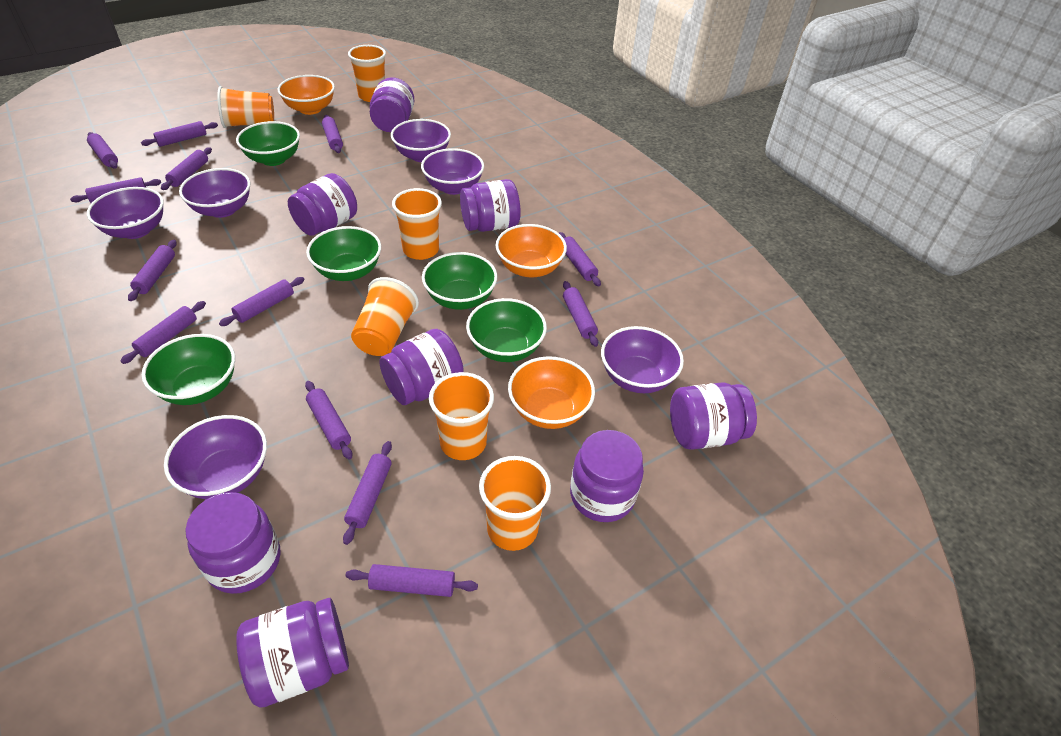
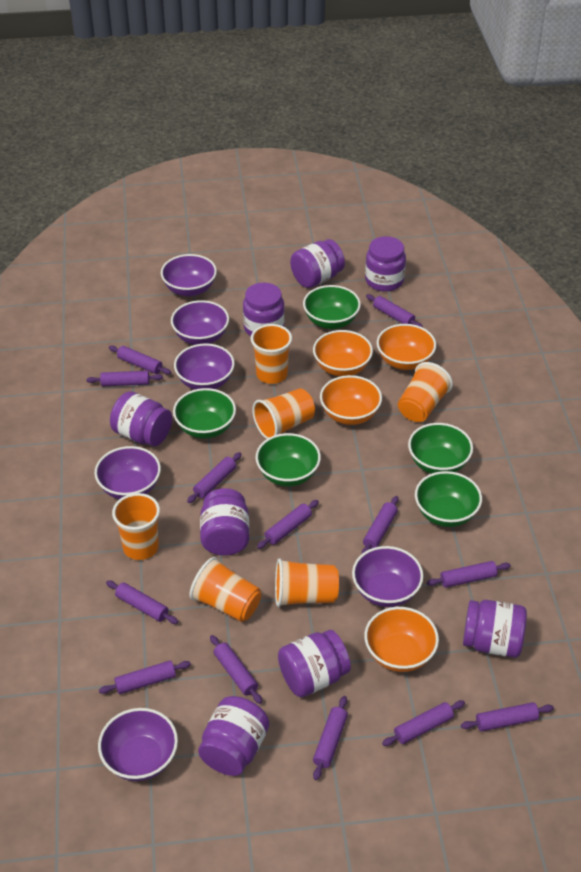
orange bowl: [278,75,335,115] [496,224,567,277] [508,356,595,429] = 3 -> [313,330,373,376] [320,375,382,425] [364,607,439,672] [377,324,436,370] = 4

